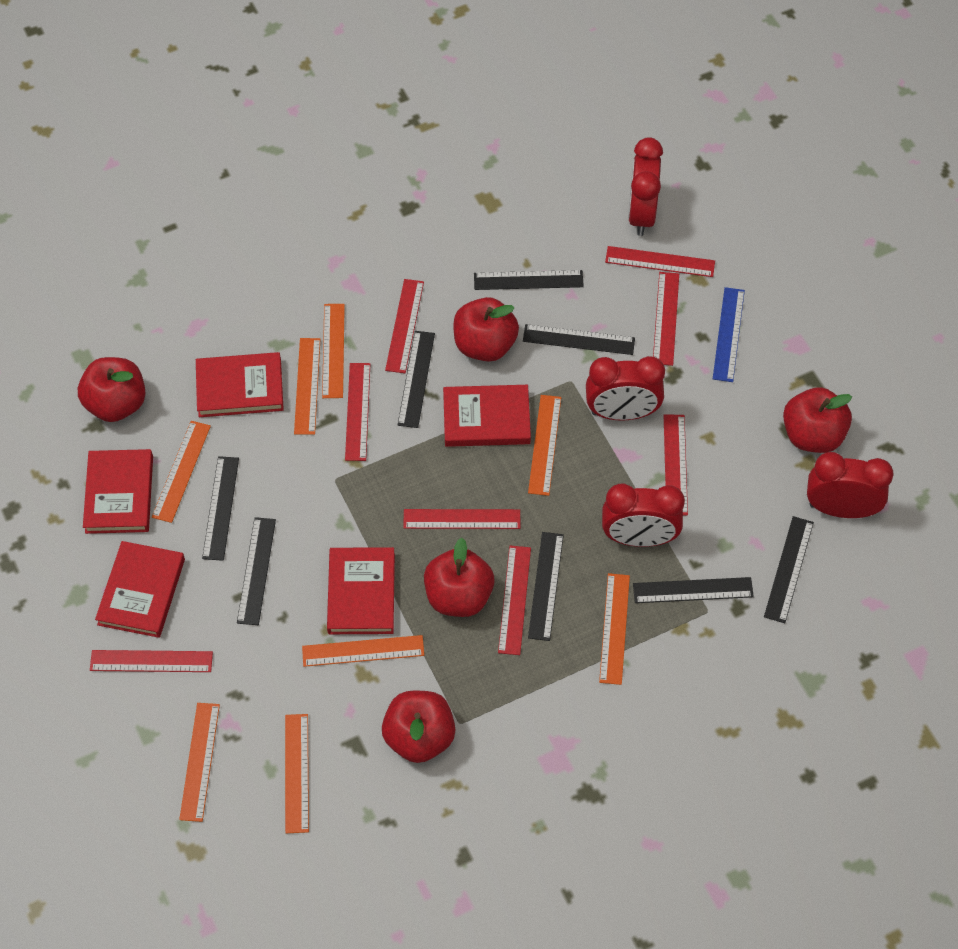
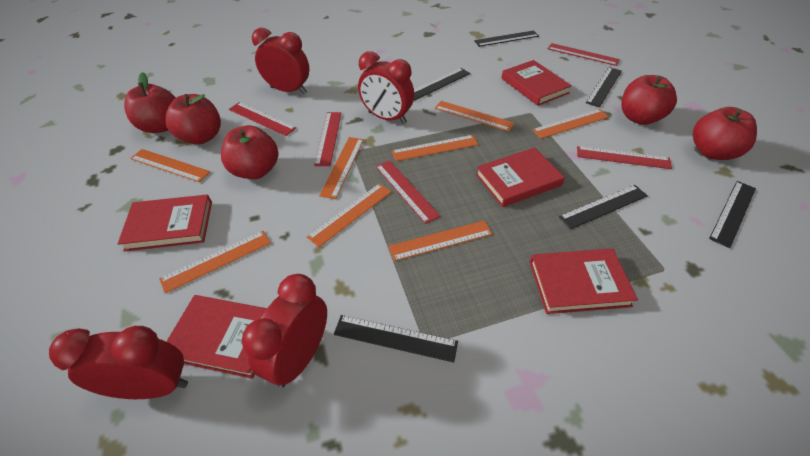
black ruler: [202,456,239,561] [237,517,276,625] [398,331,435,428] [474,270,584,290] [523,324,635,355] [528,532,564,641] [633,577,754,603] [764,516,814,623] = 8 -> [334,315,458,363] [414,68,470,100] [474,30,539,47] [559,185,648,229] [586,67,622,107] [709,181,756,248] = 6
blue ruler: [713,287,745,382] = 1 -> none = 0
red ruler: [90,650,213,672] [345,363,370,461] [385,279,424,373] [403,509,520,529] [498,546,531,655] [605,246,715,277] [653,272,679,366] [664,414,688,516] = 8 -> [229,102,296,136] [314,112,341,166] [376,160,440,224] [548,43,620,66] [577,146,672,169] = 5

